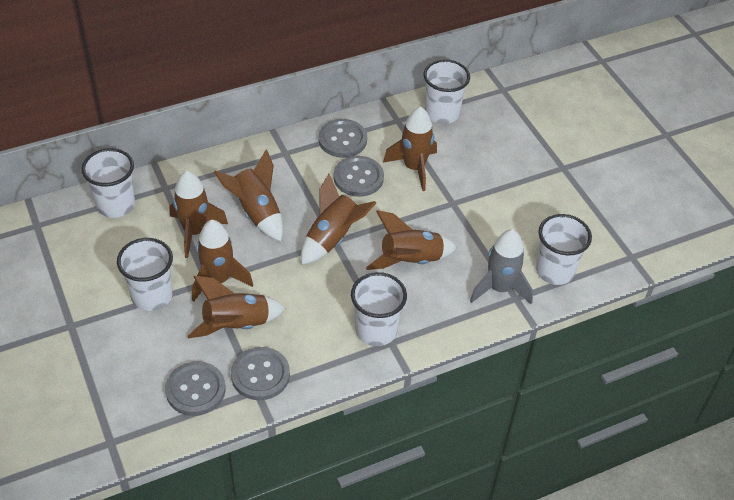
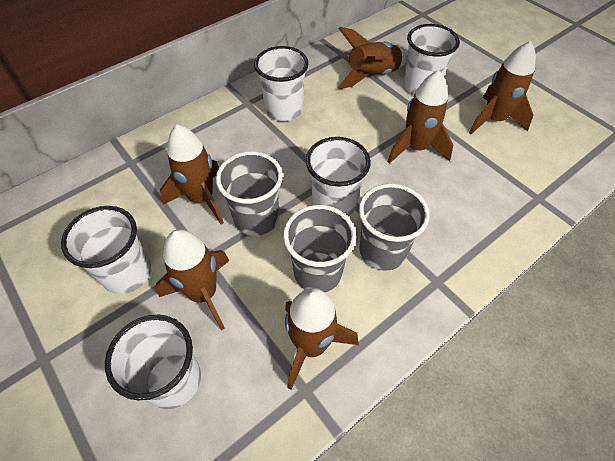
brown rocket: [170,171,228,258] [188,276,285,338] [192,220,253,302] [214,149,283,241] [301,174,376,265] [366,210,457,270] [383,107,437,191] = 7 -> [156,230,229,331] [160,125,224,225] [285,288,359,390] [338,27,407,89] [387,70,453,164] [469,41,536,134] = 6
grey button: [165,361,226,416] [231,347,290,400] [318,119,367,158] [333,156,384,197] = 4 -> none = 0
grey cup: none = 0 -> [216,152,283,236] [283,205,356,292] [359,184,430,271] = 3
grey rocket: [470,229,533,304] = 1 -> none = 0

